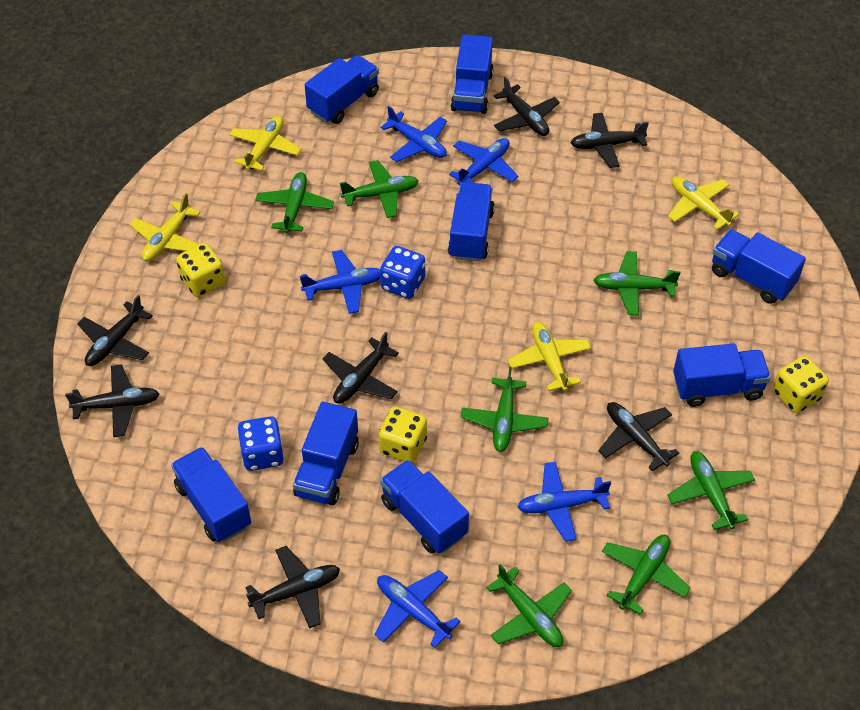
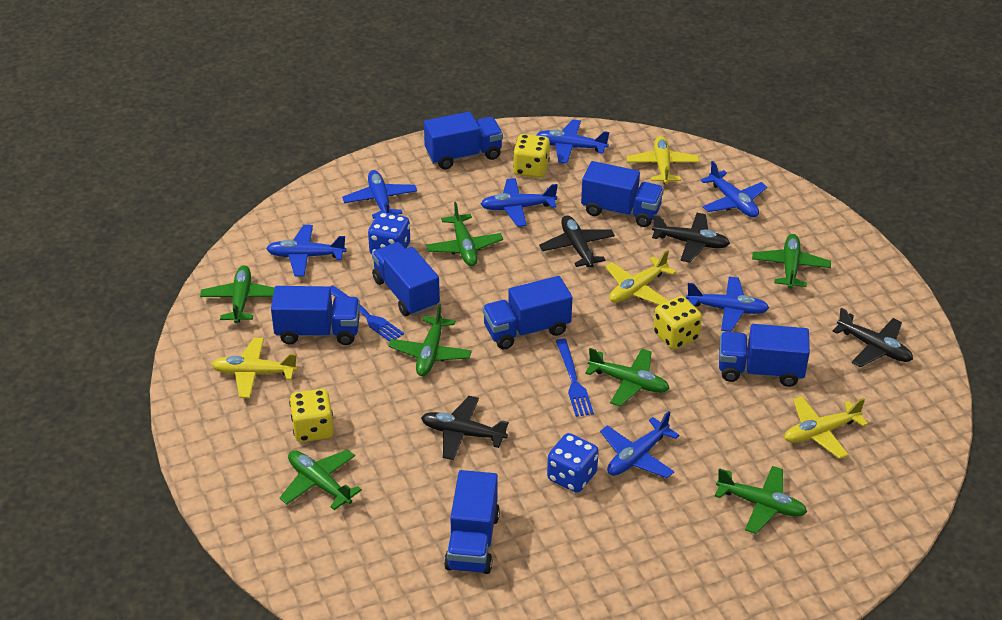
black plane: [65,364,159,437] [77,295,153,366] [246,546,340,629] [323,332,399,404] [494,76,560,136] [571,113,649,168] [598,402,679,471] = 7 -> [421,396,509,460] [539,215,615,267] [652,213,730,263] [833,308,913,367] = 4
blue fork: none = 0 -> [330,285,404,342] [556,338,594,417] = 2
blue plane: [300,250,380,314] [374,570,461,648] [380,106,447,162] [449,138,518,185] [517,462,611,542] = 5 -> [266,225,346,277] [342,170,417,219] [481,178,558,227] [537,119,609,163] [600,411,679,478] [686,276,769,332] [701,161,767,217] = 7
blue truck: [171,447,251,542] [293,402,359,505] [305,55,379,124] [380,460,469,553] [448,182,495,262] [451,34,494,114] [673,343,771,407] [712,229,806,304] = 8 -> [271,286,360,345] [372,242,440,316] [424,112,503,169] [444,470,500,574] [482,276,572,349] [581,161,664,227] [719,324,810,387] = 7

